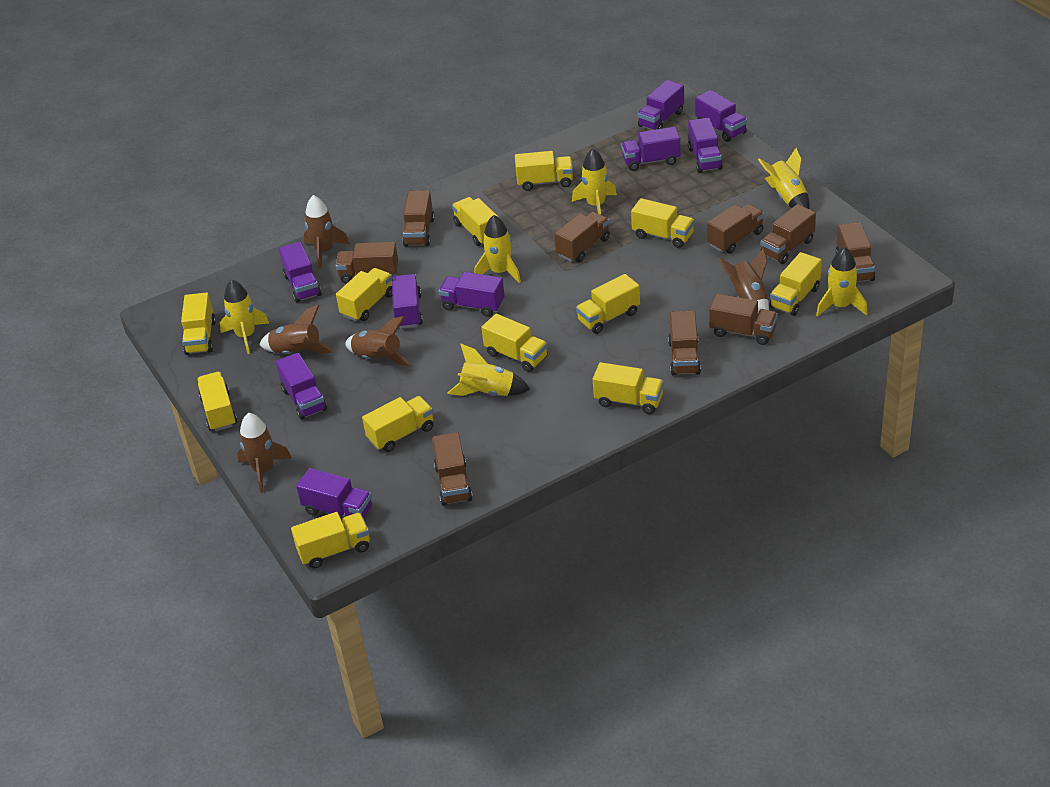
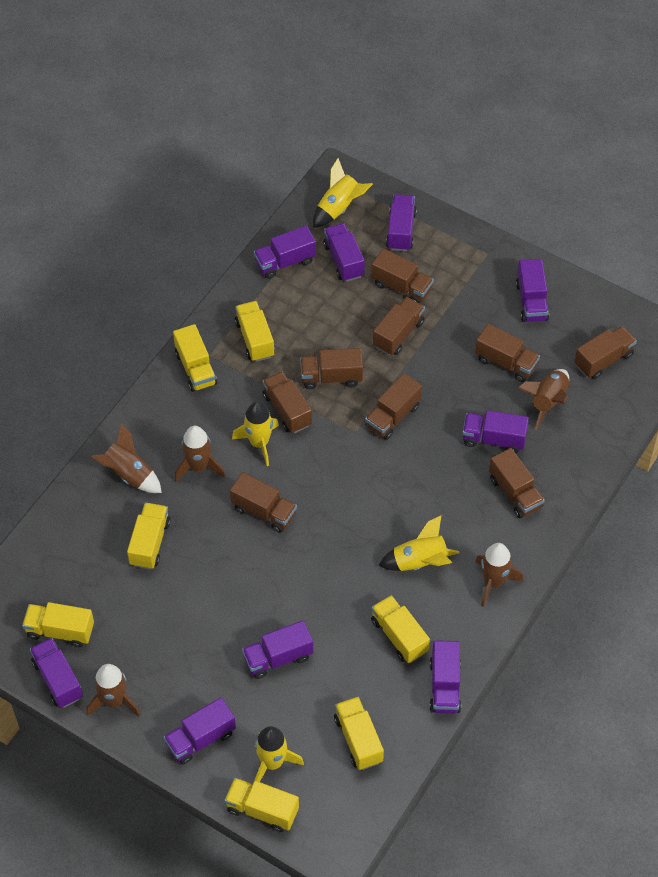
yellow rocket: [220,279,269,354] [447,344,530,396] [474,215,521,283] [572,149,617,215] [758,148,810,209] [816,247,868,317] = 6 -> [232,401,279,466] [255,726,304,782] [313,158,373,228] [378,515,459,571] = 4
yellow truck: [181,292,216,355] [197,372,237,431] [291,512,370,569] [336,268,393,321] [362,396,434,452] [452,197,498,246] [481,314,548,372] [515,151,573,191] [576,274,640,334] [593,362,664,414] [631,198,695,248] [770,252,822,316] = 12 -> [22,602,94,647] [127,502,171,569] [173,324,217,392] [224,778,299,832] [235,301,275,362] [334,696,384,770] [371,595,430,663] = 7

